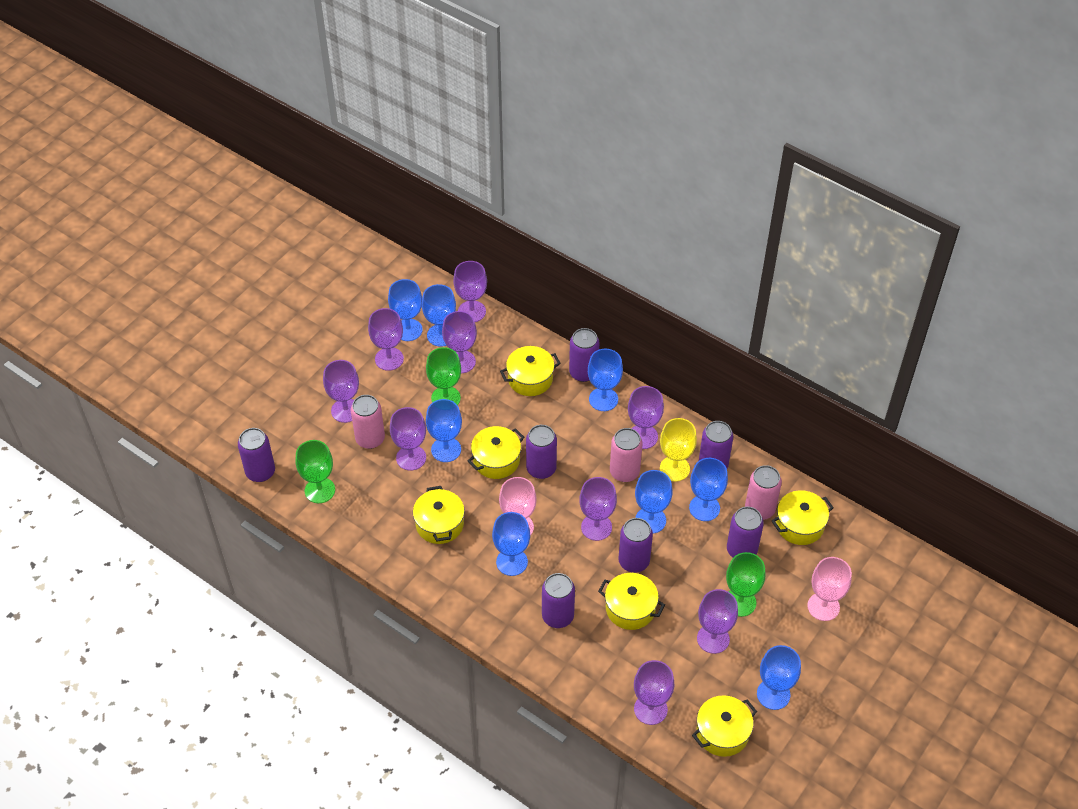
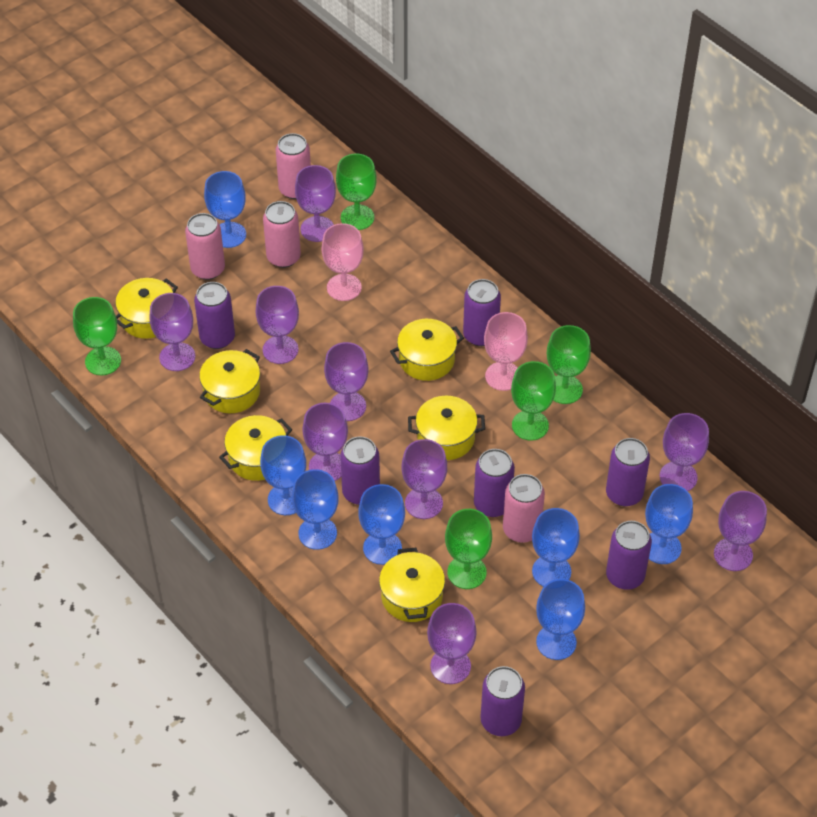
blue goblet: [388,279,423,341] [422,284,456,347] [426,399,462,462] [492,512,530,576] [588,349,623,411] [635,470,673,533] [689,458,728,521] [757,645,801,710] = 8 -> [204,171,246,248] [260,435,306,515] [292,469,339,550] [358,484,405,565] [532,508,580,587] [536,579,585,660] [645,484,693,564] = 7
green goblet: [296,440,335,503] [426,347,461,405] [726,552,766,617] = 3 -> [73,297,121,375] [336,154,377,230] [445,509,492,589] [511,361,556,441] [547,325,591,404] = 5
pink can: [351,395,385,449] [610,428,642,482] [745,465,782,520] = 3 -> [185,213,225,280] [263,201,301,268] [276,133,311,199] [503,474,545,543] = 4
yellow goblet: [660,418,697,481] = 1 -> none = 0

